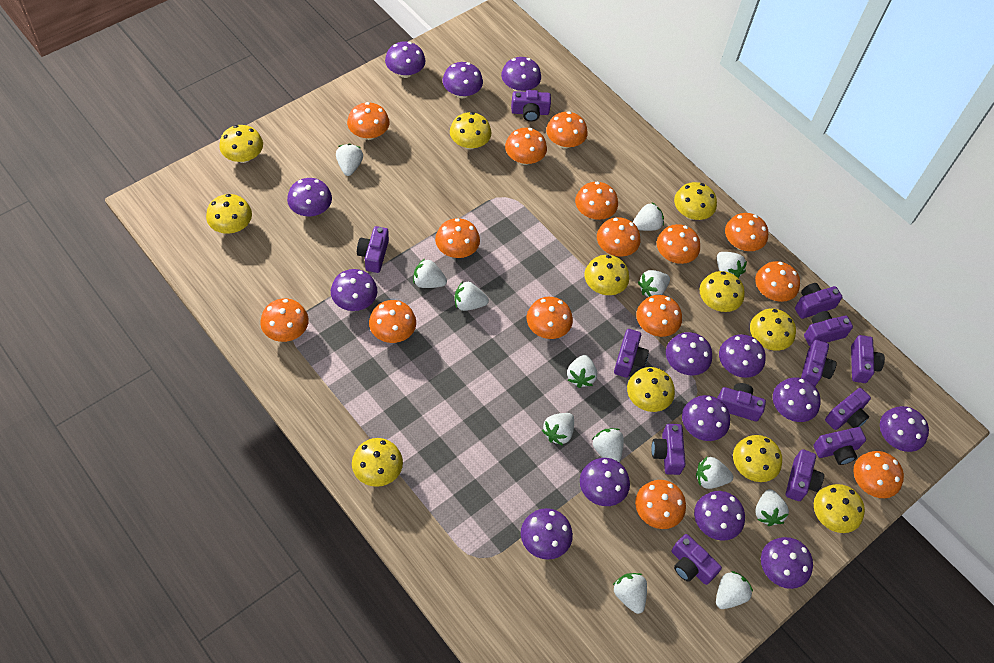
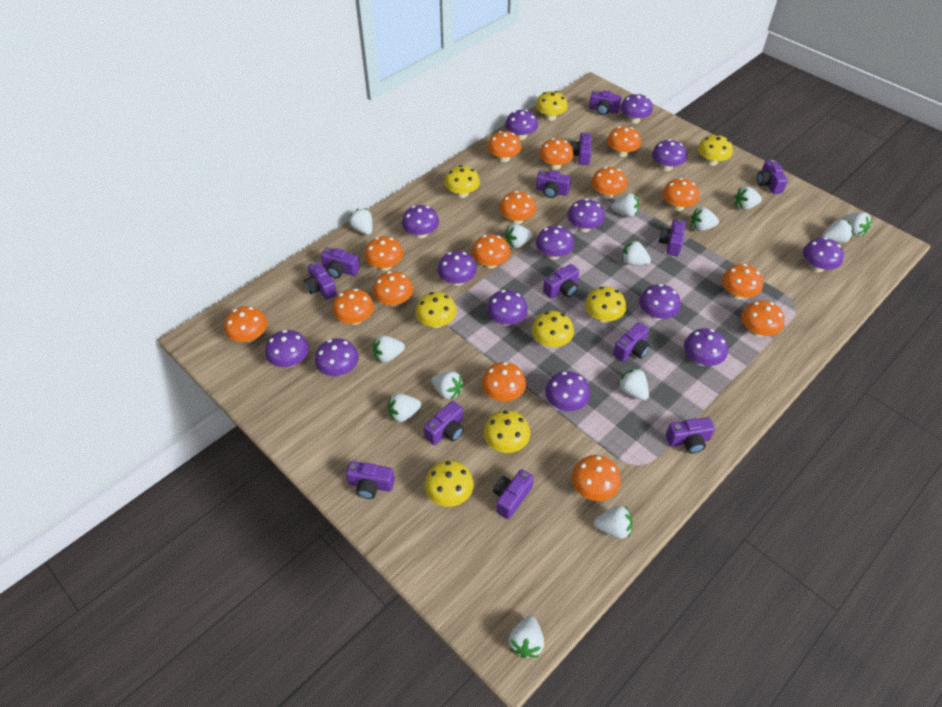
white strawberry: [336,144,363,176] [413,259,447,288] [455,281,489,311] [542,413,574,446] [567,355,597,388] [592,428,624,463] [613,573,647,614] [633,203,664,231] [638,270,670,297] [696,457,733,489] [716,571,753,609] [717,252,747,278] [755,489,789,526] = 13 -> [349,209,373,235] [373,335,405,363] [388,393,421,422] [431,371,464,400] [505,224,533,248] [509,616,544,658] [594,506,633,539] [611,193,639,217] [618,368,649,400] [622,240,651,265] [691,207,719,231] [734,186,762,210] [822,219,853,243] [842,212,872,236] = 14
yellow mushroom: [206,194,252,234] [219,125,263,163] [352,438,403,487] [450,112,491,150] [584,255,629,295] [627,367,675,412] [674,182,717,220] [700,271,745,312] [733,435,782,482] [750,308,796,351] [814,484,865,533] = 11 -> [415,292,457,328] [424,460,474,507] [444,165,480,198] [484,410,530,453] [532,311,574,348] [536,91,568,121] [585,287,626,323] [698,134,733,166] = 8

